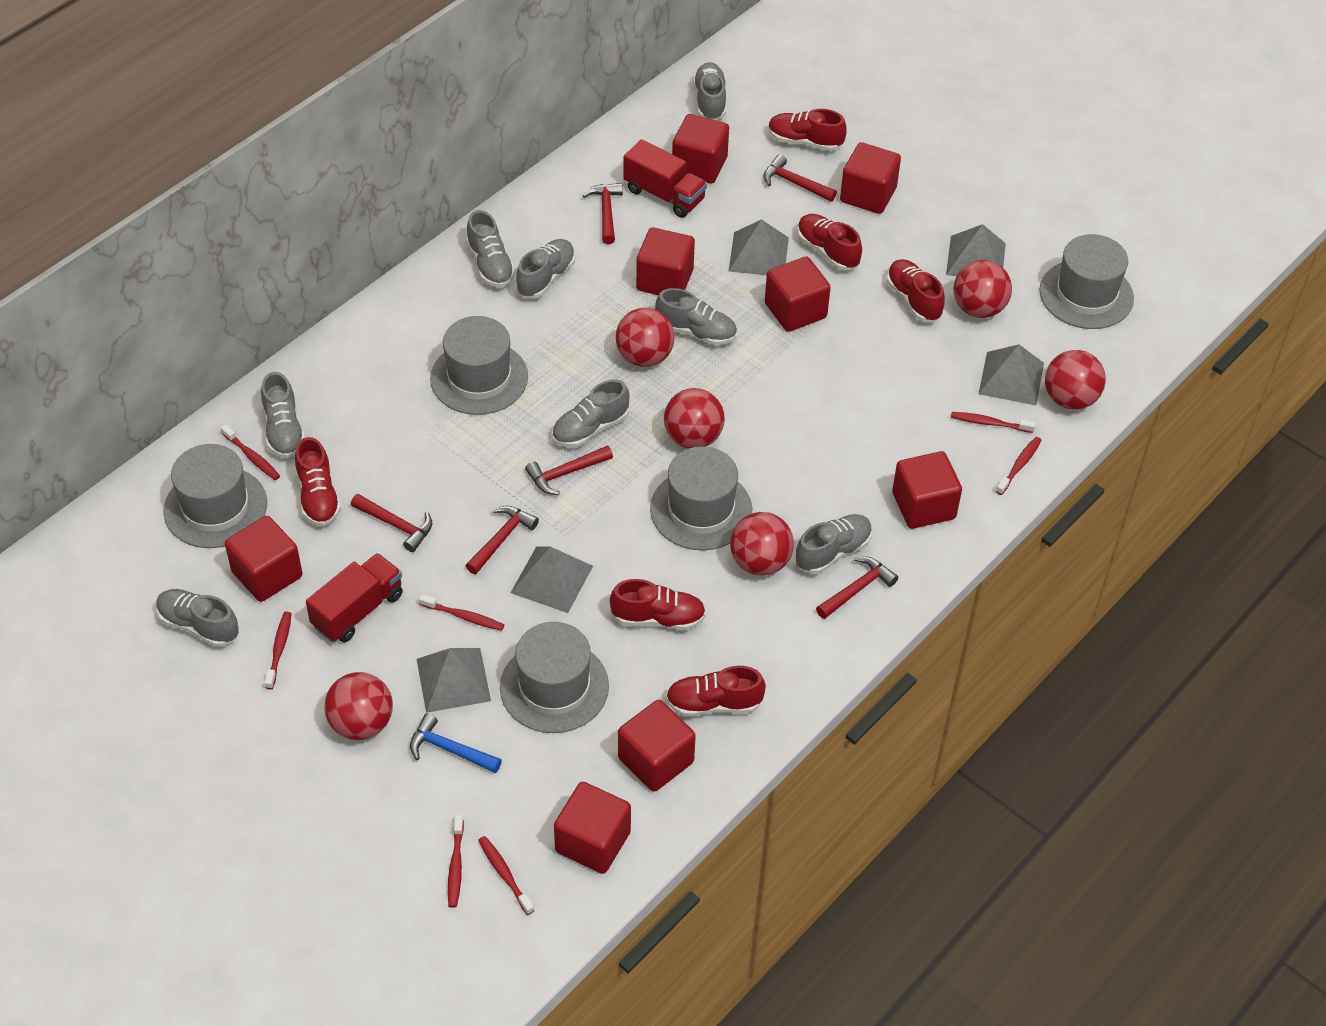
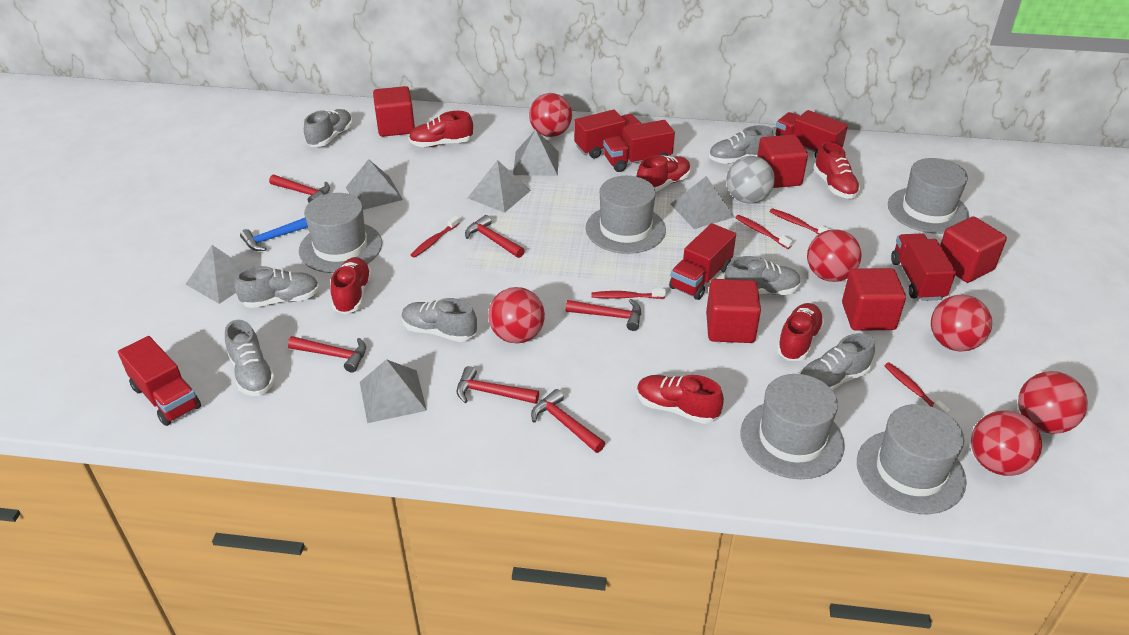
grey ball: none = 0 -> [726,156,775,204] = 1
grey pyramid: [417,648,491,713] [511,546,593,613] [728,219,789,275] [946,224,1006,276] [979,344,1044,405] = 5 -> [186,245,247,304] [346,159,403,210] [360,359,427,423] [468,160,531,213] [513,130,559,176] [670,176,734,229] = 6
grey shoe: [156,589,239,647] [261,372,305,458] [466,210,515,287] [516,239,575,298] [552,379,629,447] [655,288,737,345] [693,62,726,120] [795,514,872,574] = 8 -> [225,320,275,396] [234,266,320,308] [304,109,353,147] [402,298,477,342] [709,125,774,164] [724,256,801,295] [799,333,875,390] = 7
red cube: [225,516,303,602] [554,782,631,874] [618,700,696,792] [636,228,695,295] [672,114,729,184] [765,257,831,332] [840,142,901,214] [892,451,962,529] = 8 -> [373,86,415,137] [706,279,761,343] [757,134,808,188] [842,268,906,331] [940,216,1007,283] = 5
red toothbrush: [221,424,280,480] [264,611,292,689] [419,594,504,631] [448,815,464,908] [478,836,534,915] [951,412,1035,433] [996,437,1042,495] = 7 -> [411,216,460,258] [591,288,666,299] [735,215,793,249] [769,208,831,234] [884,363,950,414] = 5
red truck: [306,553,403,643] [623,139,707,218] = 2 -> [118,336,201,426] [574,110,641,158] [603,120,675,172] [669,223,736,300] [776,110,848,158] [891,233,956,301] = 6

